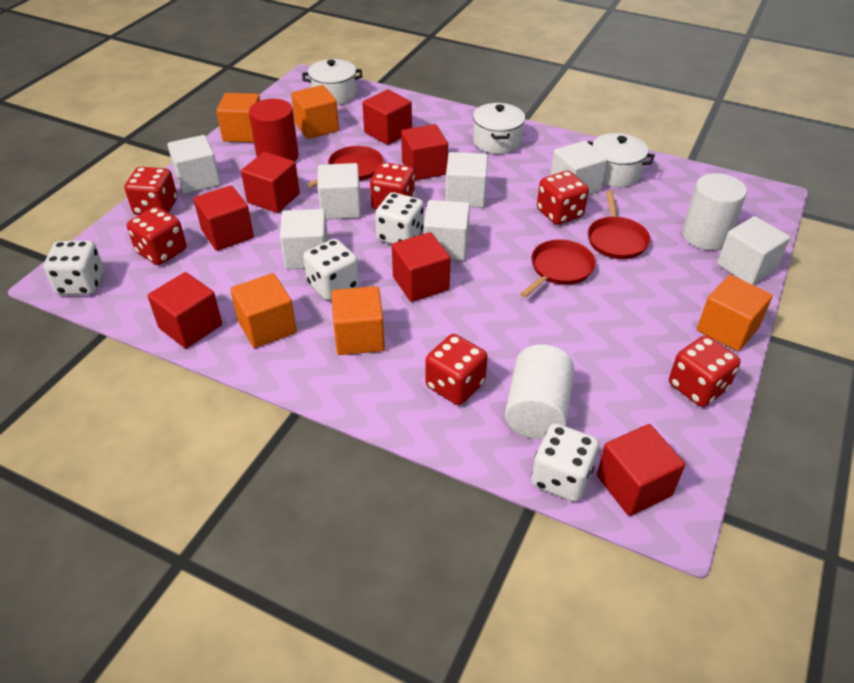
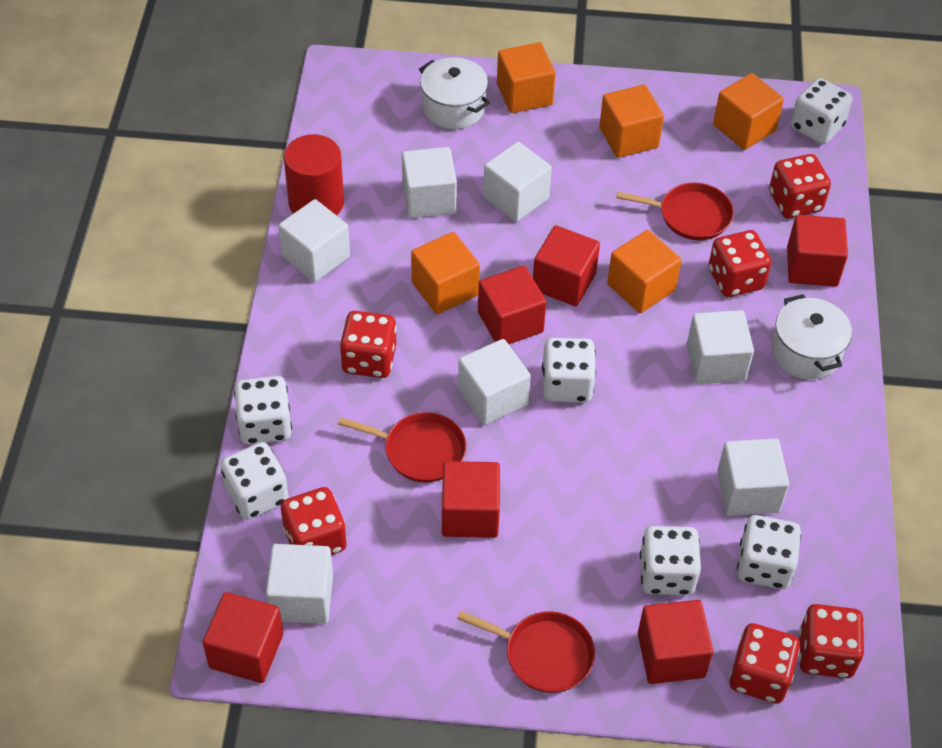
red cube: [148,272,222,348] [194,185,254,251] [241,152,300,213] [362,90,412,145] [392,232,451,302] [401,124,448,181] [597,424,685,516] = 7 -> [203,592,283,683] [442,461,500,538] [478,266,546,344] [533,225,600,306] [638,600,713,684] [787,215,848,287] = 6
white cylinder: [505,345,574,439] [682,173,747,250] = 2 -> none = 0
white dice: [44,241,104,295] [303,239,359,301] [375,192,424,244] [531,423,599,502] = 4 -> [220,442,289,520] [234,376,292,445] [542,338,596,403] [640,526,701,595] [737,515,801,589] [791,78,853,144] = 6
white pot: [302,59,363,105] [473,103,525,154] [588,133,655,187] = 3 -> [419,57,490,129] [771,294,852,380] = 2

